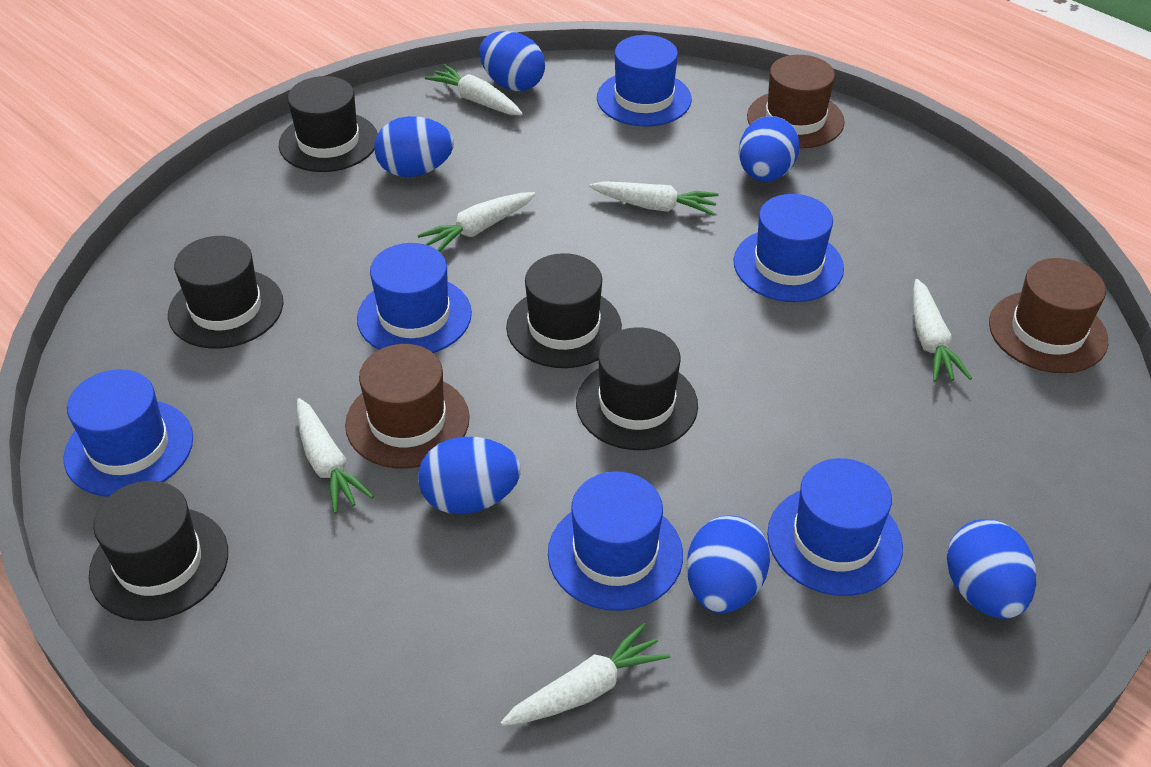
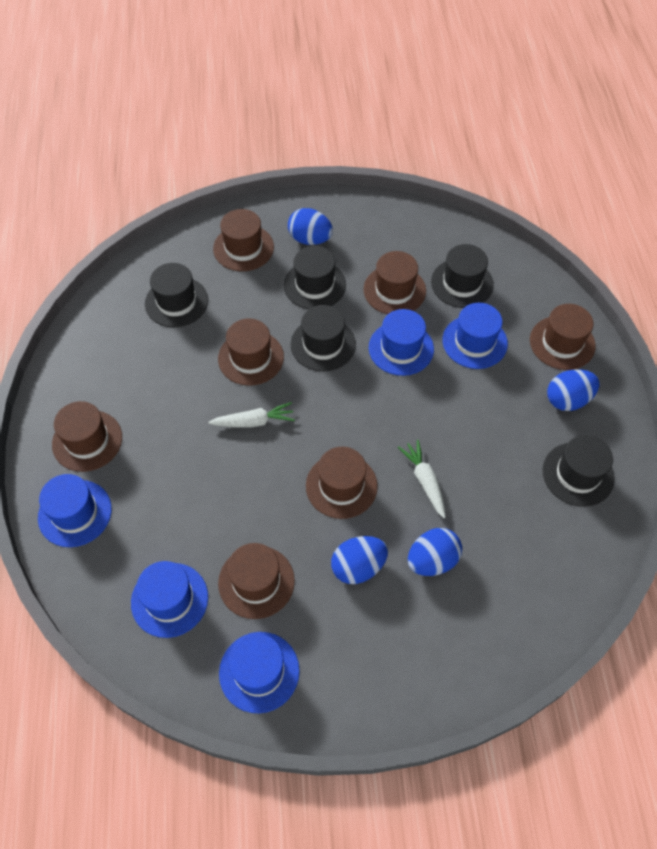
blue egg: [374,116,454,177] [418,437,521,515] [479,31,545,91] [686,515,770,613] [739,116,800,182] [947,519,1036,619] = 6 -> [288,208,333,245] [331,536,388,584] [408,528,462,576] [547,369,599,411] = 4
blue hat: [63,369,193,497] [357,243,472,353] [548,471,683,611] [597,35,692,126] [734,194,844,302] [767,458,903,596] = 6 -> [38,474,112,547] [131,561,208,638] [219,632,300,713] [369,309,434,376] [442,303,508,369] = 5
brown hat: [345,344,470,468] [747,55,845,148] [989,258,1108,373] = 3 -> [52,401,122,472] [213,209,274,271] [218,318,284,386] [218,543,295,619] [306,447,378,519] [363,251,426,314] [530,304,596,370] = 7
white carrot: [297,398,374,514] [417,192,535,252] [425,64,523,115] [500,623,670,726] [589,181,719,215] [913,279,972,382] = 6 -> [208,402,295,428] [398,440,446,518] = 2

